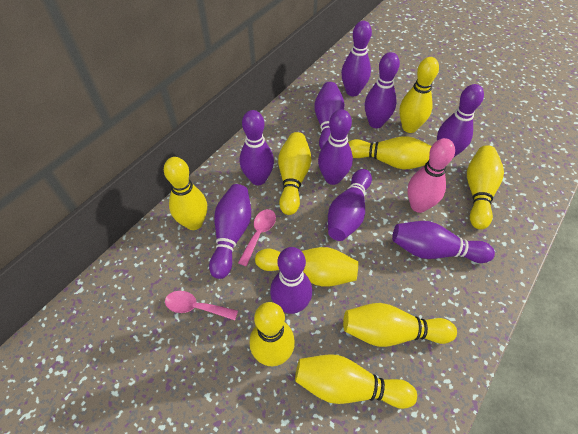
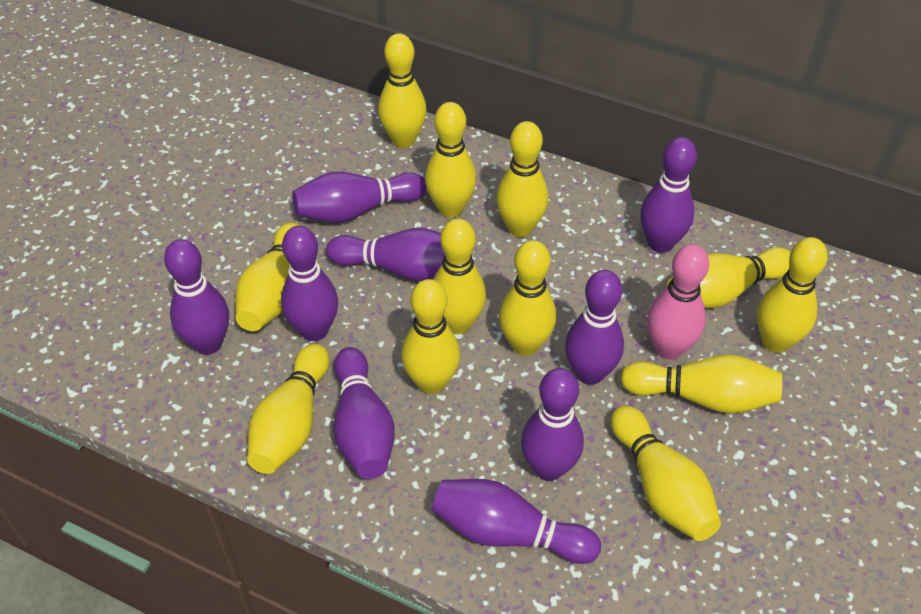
pink spoon: [165,291,238,320] [238,209,276,266] = 2 -> none = 0
purple bowling pin: [209,184,251,279] [240,110,274,185] [270,247,312,314] [314,82,345,149] [318,109,353,185] [328,169,372,241] [341,21,372,96] [365,52,400,128] [392,221,495,263] [437,84,484,158] = 10 -> [164,239,229,355] [281,226,338,341] [292,171,427,223] [326,228,445,281] [333,347,395,479] [432,479,601,564] [521,368,584,481] [565,270,624,385] [640,137,697,253] = 9
yellow bowling pin: [164,157,207,230] [250,302,295,366] [255,247,358,287] [278,132,311,215] [295,354,417,409] [343,303,457,347] [348,136,432,170] [399,57,439,133] [467,145,504,230] = 9 -> [235,222,301,331] [247,344,330,474] [378,33,427,148] [401,279,460,394] [425,102,476,217] [433,219,486,334] [496,121,549,237] [499,240,556,356] [611,406,721,541] [620,355,782,414] [667,247,790,308] [757,237,828,353] = 12

